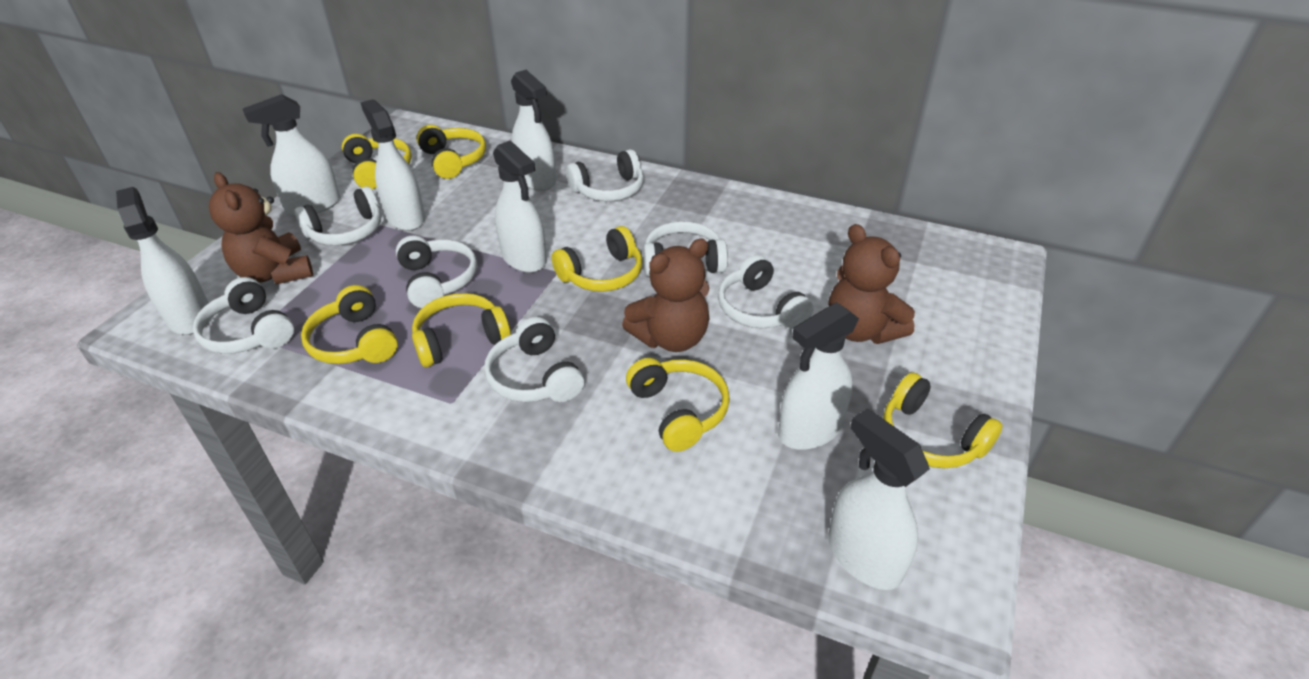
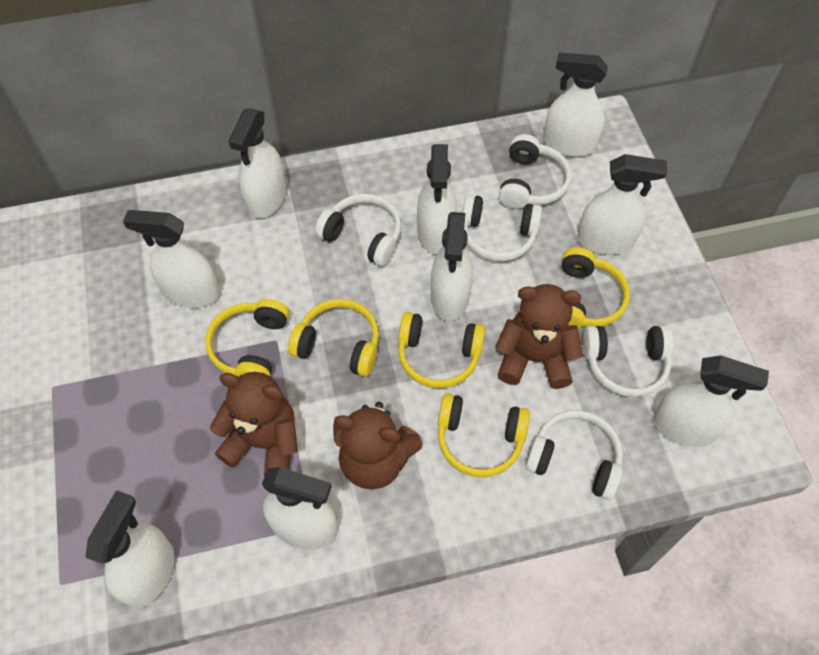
white headphones: [193,277,294,354] [295,186,382,245] [396,235,477,308] [484,317,584,402] [566,149,644,201] [643,221,728,277] [718,255,814,329] = 7 -> [315,194,401,266] [462,194,542,261] [499,134,571,209] [525,410,623,500] [583,326,674,397] = 5
white spray bottle: [116,187,209,335] [243,94,340,216] [361,99,425,231] [493,140,547,273] [511,70,556,191] [778,302,859,450] [828,408,930,590] = 7 -> [85,490,175,608] [123,210,220,308] [228,109,286,219] [262,467,338,550] [417,144,457,254] [431,212,473,321] [543,53,608,157] [577,154,667,255] [653,355,769,447] = 9
yellow headphones: [301,285,398,364] [342,134,412,189] [412,293,511,367] [417,125,486,179] [552,226,642,292] [626,358,730,452] [883,372,1003,468] = 7 -> [205,299,289,377] [288,299,379,377] [398,312,486,388] [438,393,530,477] [562,247,630,329] = 5

